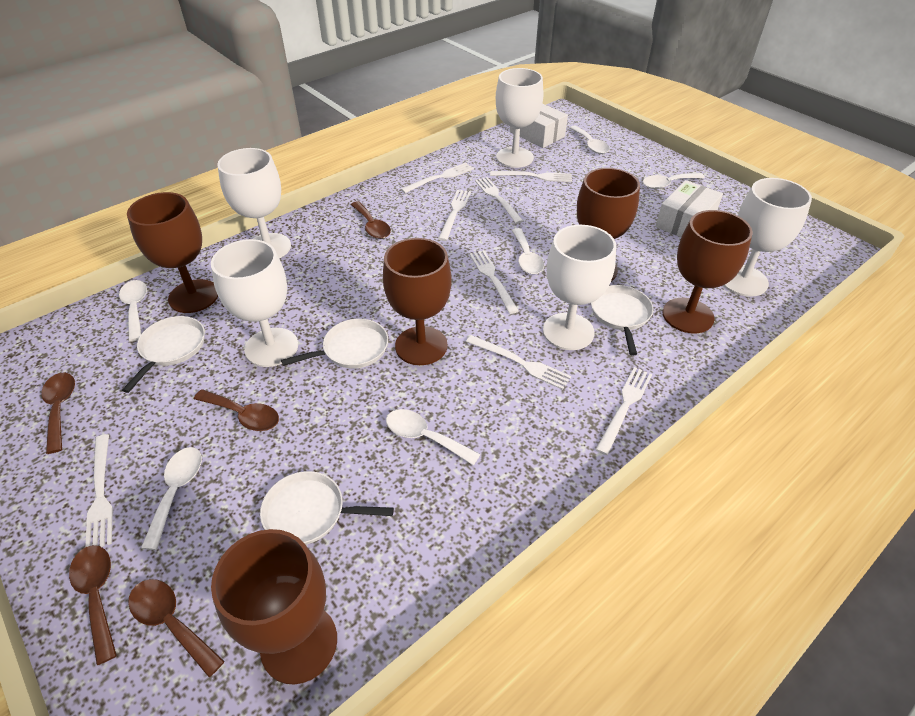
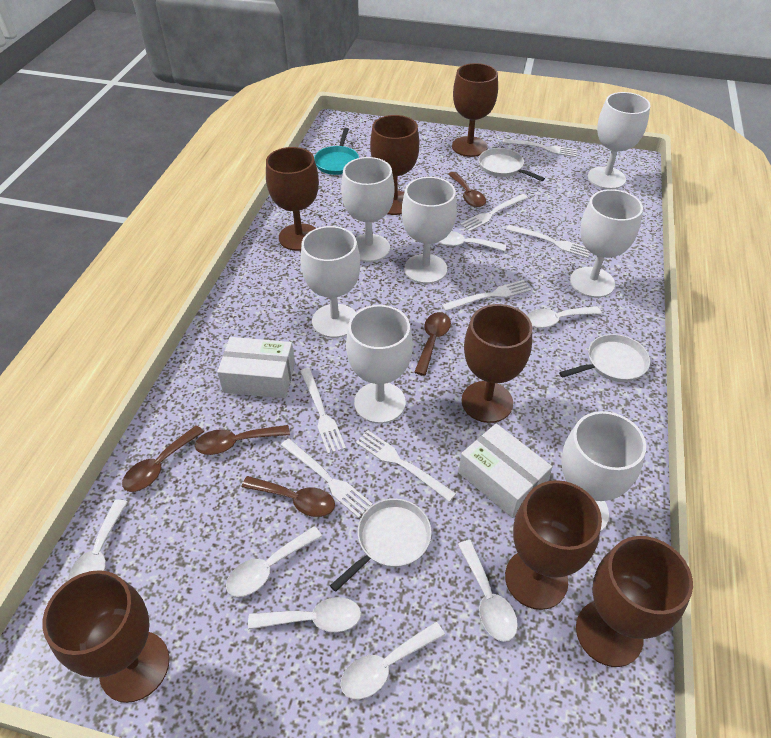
brown goblet: [127,192,218,313] [211,529,337,684] [383,238,452,365] [577,168,640,281] [663,210,753,333] = 5 -> [42,570,170,703] [266,147,319,251] [370,115,419,215] [452,63,498,157] [461,304,532,423] [505,480,602,610] [576,536,693,667] = 7
turquoise pan: none = 0 -> [314,128,359,175] = 1
white fork: [85,434,113,547] [401,163,474,193] [438,190,471,241] [466,335,571,390] [470,250,519,314] [475,177,523,224] [490,171,572,182] [595,367,652,455] = 8 -> [281,438,373,518] [300,368,346,454] [356,430,456,502] [442,280,531,311] [460,194,528,231] [502,139,578,157] [506,225,591,258] = 7
white goblet: [211,239,298,367] [217,148,291,259] [496,68,543,168] [543,225,616,350] [723,178,812,297] = 5 -> [300,226,360,338] [341,157,395,262] [346,305,413,424] [402,177,457,284] [561,411,646,532] [570,189,643,298] [588,92,651,189] = 7
white pan: [122,316,205,393] [260,471,394,545] [281,319,388,369] [591,285,653,355] = 4 -> [330,499,432,592] [479,148,545,181] [559,334,650,382] = 3
white spoon: [119,280,147,342] [141,447,202,550] [386,409,481,465] [512,228,544,274] [569,125,610,154] [643,173,705,189] = 6 -> [68,499,128,580] [226,526,322,597] [248,597,361,633] [341,622,445,699] [438,231,506,251] [458,540,518,642] [527,306,602,328] = 7

